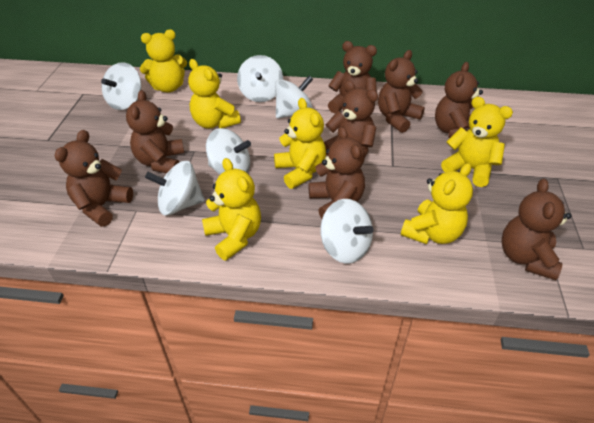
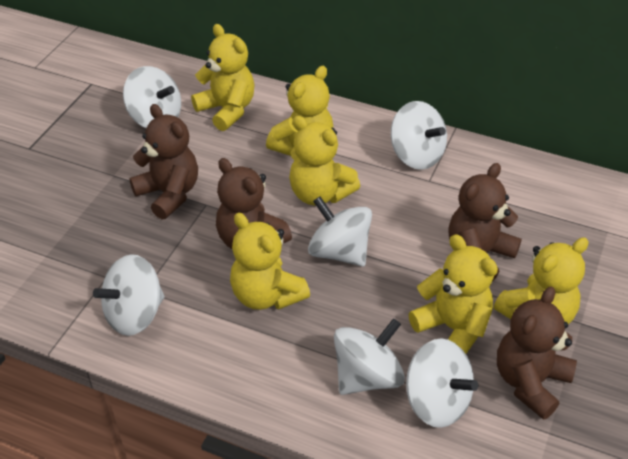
brown teddy bear: [55,130,133,227] [126,90,184,173] [309,127,365,219] [324,81,378,157] [328,41,377,113] [378,50,425,133] [435,62,483,138] [502,179,572,280] = 8 -> [129,104,198,220] [216,158,292,249] [448,163,522,280] [497,287,577,420] = 4

